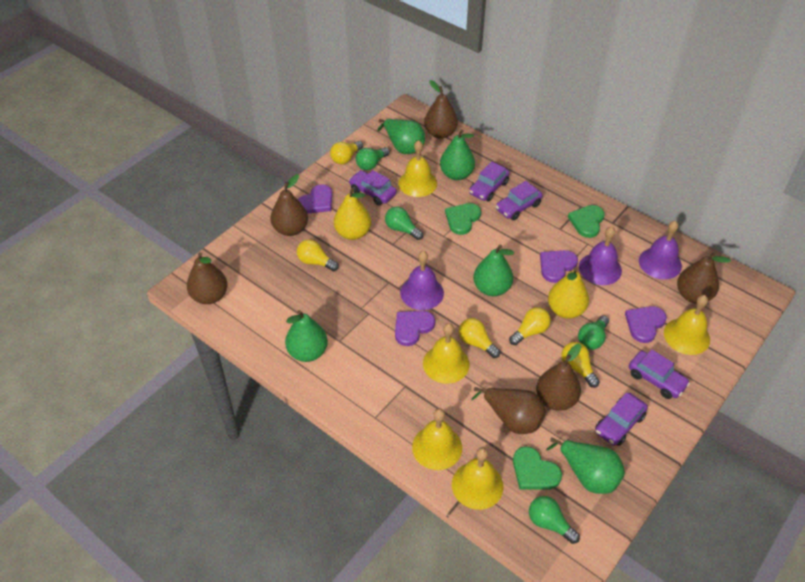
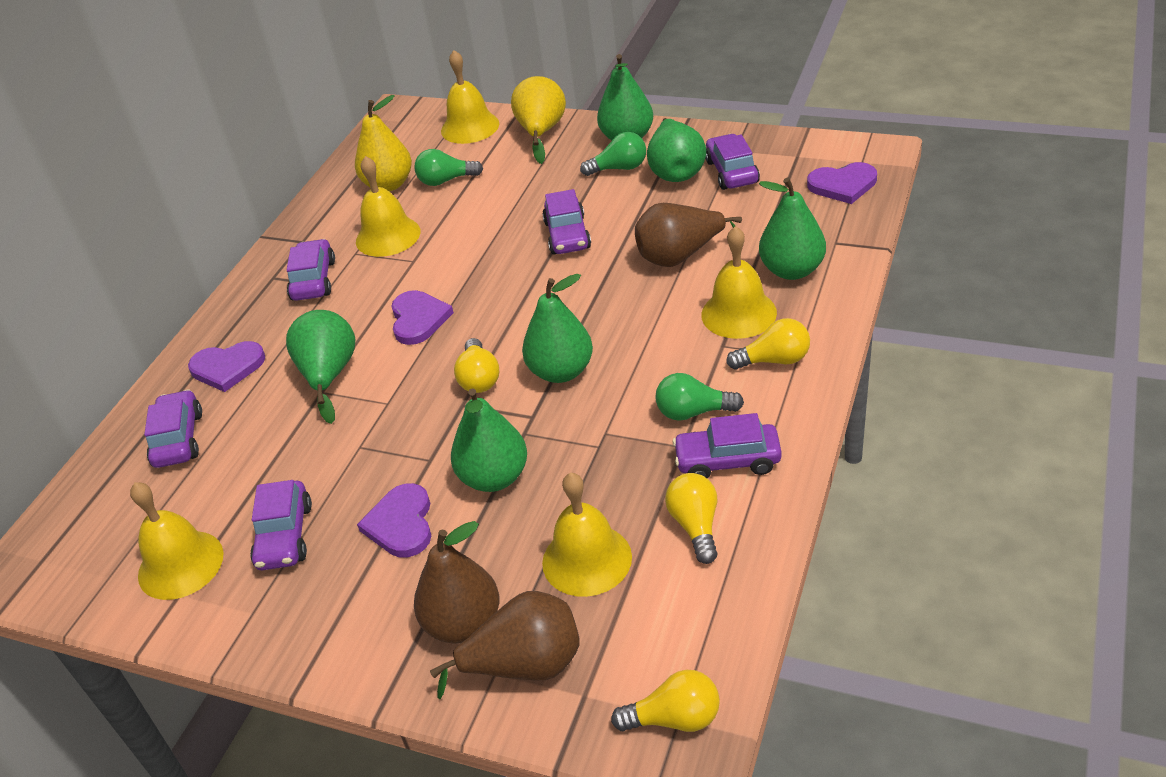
brown pear: [187,252,228,304] [270,174,308,236] [424,80,458,139] [471,387,546,434] [536,344,581,411] [677,252,731,304] = 6 -> [414,521,499,643] [430,591,580,699] [635,203,742,267] = 3
green heart: [445,203,481,235] [513,446,562,489] [568,205,604,238] = 3 -> none = 0
green light bulb: [356,147,390,170] [385,207,423,240] [529,496,580,544] [578,315,609,350] = 4 -> [414,149,483,186] [580,132,646,176] [656,373,744,421] = 3
green pear: [285,310,328,362] [377,119,425,154] [440,129,475,180] [473,244,514,296] [546,437,625,494] = 5 -> [286,310,355,424] [451,388,527,492] [522,274,593,383] [597,54,653,140] [647,118,706,182] [759,178,826,280] = 6
purple bell: [400,251,444,310] [579,226,622,285] [639,221,682,279] = 3 -> none = 0
purple car: [349,170,397,205] [469,161,510,202] [495,181,543,220] [595,393,648,446] [629,349,690,399] = 5 -> [144,389,202,468] [250,480,312,570] [287,239,335,301] [542,189,591,254] [672,413,782,479] [705,134,760,190] = 6
yellow light bulb: [297,239,339,271] [330,141,363,164] [459,318,500,358] [509,307,551,345] [561,342,600,388] = 5 -> [454,338,499,393] [611,670,720,732] [665,473,718,564] [726,318,810,369] = 4

